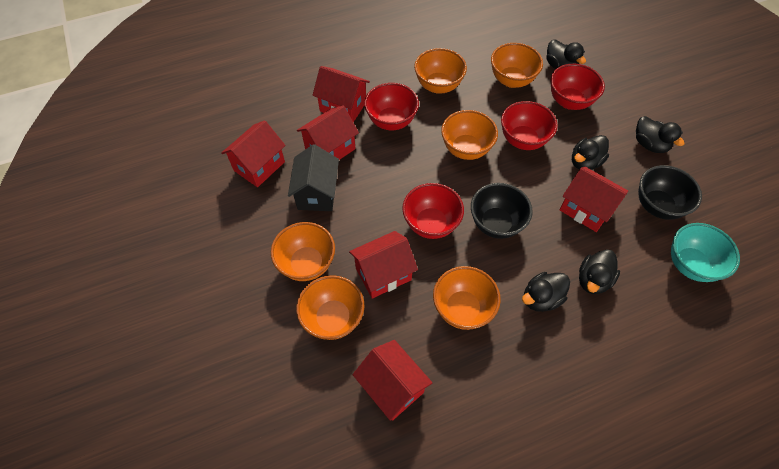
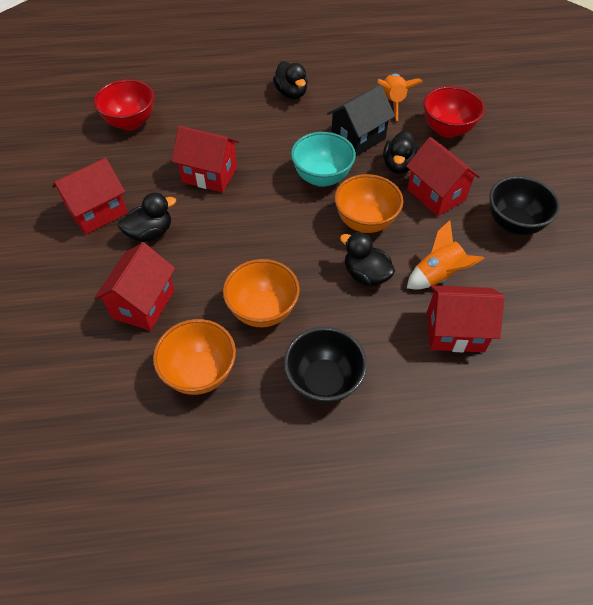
black duck: [522,272,570,312] [546,39,586,69] [572,135,609,170] [579,249,620,294] [636,116,685,153] = 5 -> [118,193,176,242] [273,61,308,99] [340,232,395,286] [383,130,420,174] = 4
orange bowl: [271,222,335,281] [296,275,364,340] [414,48,467,94] [433,266,501,330] [441,110,498,160] [491,43,543,88] = 6 -> [153,319,236,395] [223,259,300,327] [334,174,403,233] = 3
orange rocket: none = 0 -> [377,74,423,121] [407,220,484,290] = 2
red bowl: [364,83,419,130] [402,183,464,239] [501,101,558,150] [551,64,605,110] = 4 -> [94,79,154,130] [423,86,485,138] = 2
red house: [221,120,286,187] [297,105,359,160] [313,66,370,122] [349,231,418,299] [353,340,433,421] [559,167,628,232] = 6 -> [52,158,128,234] [94,242,175,331] [172,126,239,193] [406,137,480,216] [427,285,505,352] = 5

